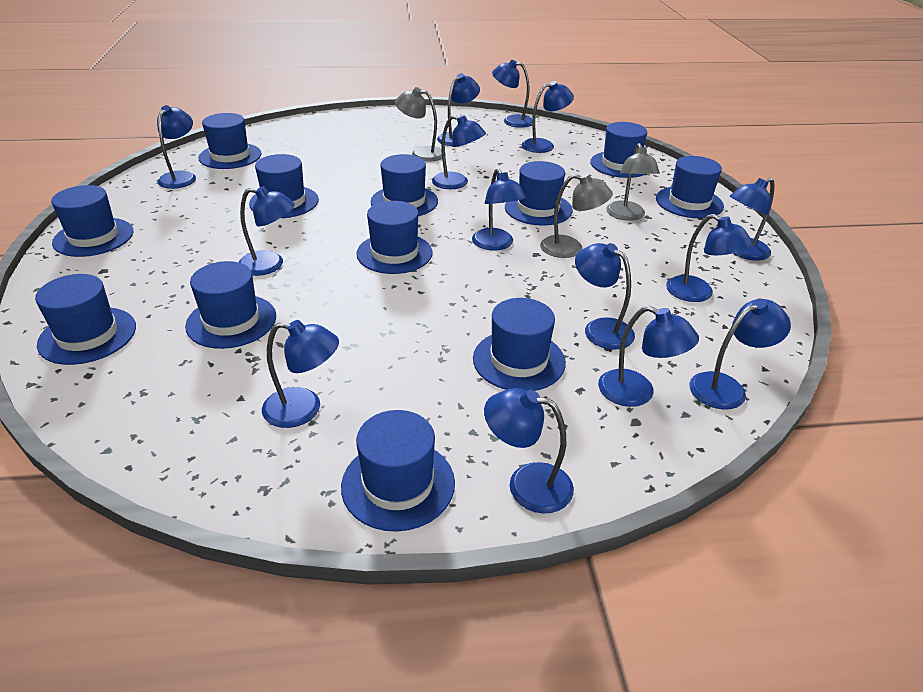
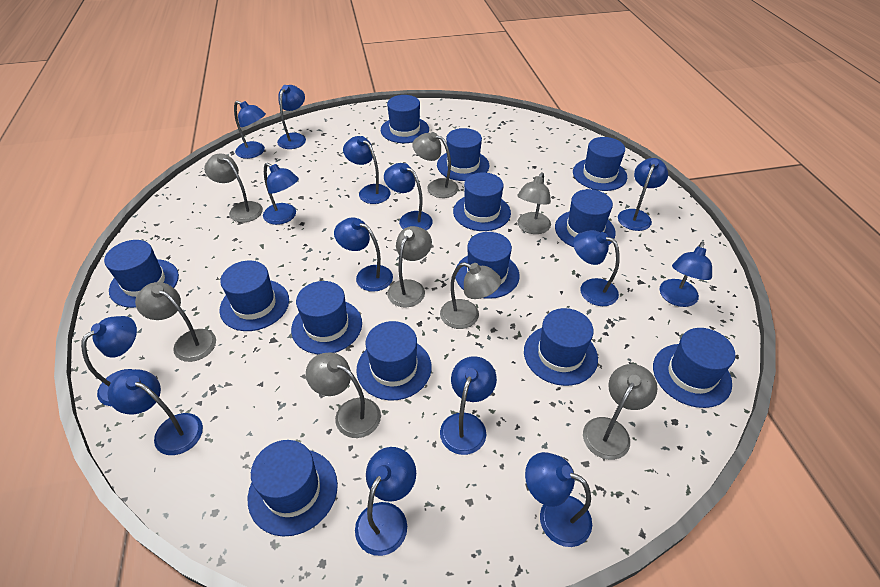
blue hat: [35,274,136,365] [51,185,133,257] [185,261,276,349] [198,113,262,169] [249,154,319,218] [341,410,455,532] [356,201,432,274] [371,154,438,216] [473,298,566,391] [505,161,573,226] [590,122,647,178] [656,156,724,218] = 12 -> [104,240,179,308] [219,261,289,331] [248,440,338,536] [291,281,362,354] [356,321,432,401] [381,95,429,143] [437,128,489,181] [453,172,511,231] [455,232,520,299] [524,308,598,386] [555,189,616,247] [573,137,627,191] [653,328,735,408] = 13
grey lamp: [395,87,446,162] [540,173,613,258] [606,143,660,221] = 3 -> [135,282,216,362] [204,154,263,223] [306,352,381,438] [387,226,432,307] [412,132,459,198] [440,262,501,329] [517,172,551,234] [583,364,658,460] = 8

